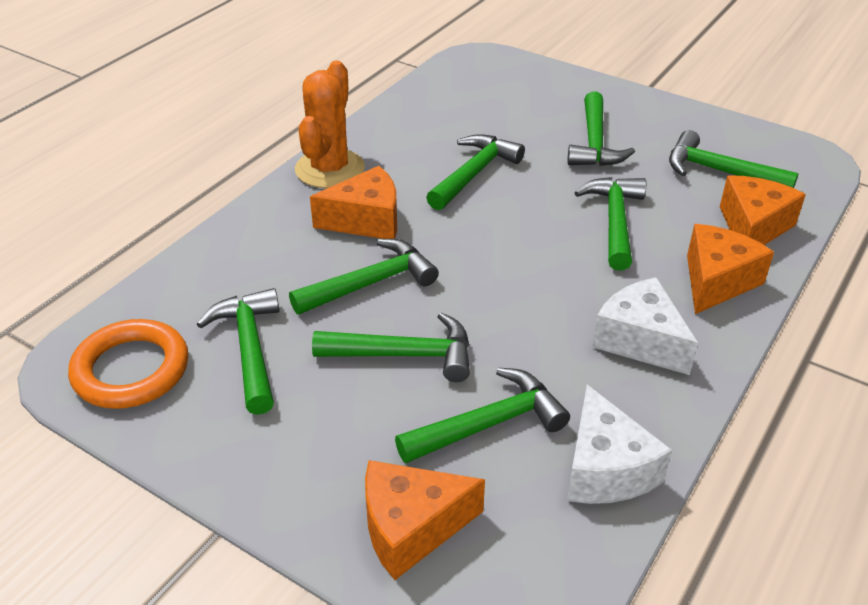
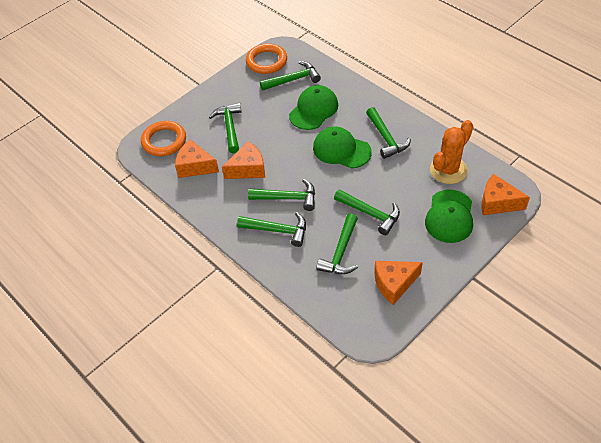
green cap: none = 0 -> [289,85,338,130] [313,126,372,168] [425,190,473,243] = 3
green hammer: [197,288,279,415] [289,239,439,315] [312,312,470,382] [395,368,570,463] [426,134,525,210] [567,91,635,166] [574,177,646,271] [669,130,799,188] = 8 -> [209,103,242,153] [237,212,306,247] [248,179,315,211] [260,61,321,91] [316,213,358,274] [334,189,400,235] [366,107,411,159] = 7
orange ring: [68,319,188,409] = 1 -> [141,121,186,156] [246,43,287,74] = 2
white cheese: [567,385,672,504] [592,277,698,375] = 2 -> none = 0

